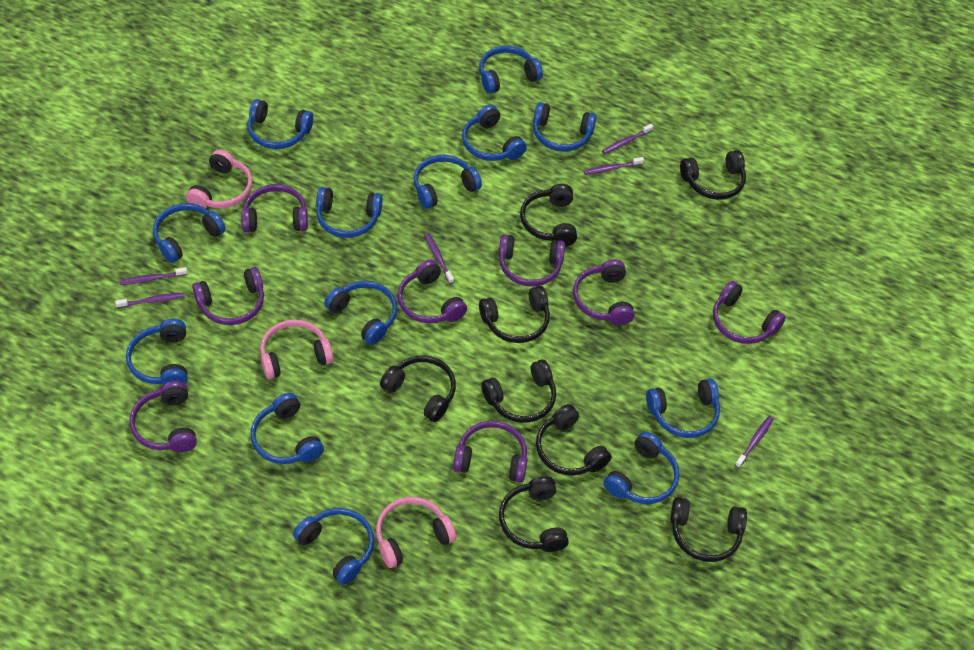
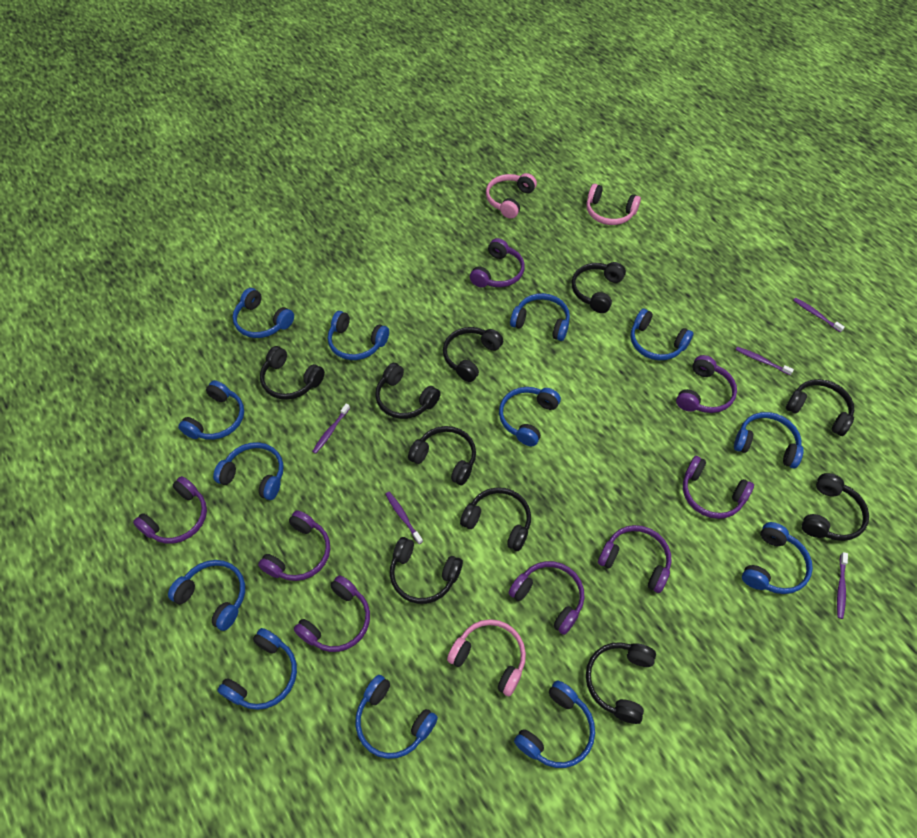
black headphones: [380,355,456,422] [479,286,550,343] [481,360,556,423] [499,476,569,552] [520,184,577,246] [536,404,612,476] [671,497,747,562] [680,150,746,200] = 8 -> [260,346,325,400] [375,363,441,419] [390,537,463,604] [408,426,476,485] [443,327,503,382] [460,487,531,551] [572,262,626,313] [586,642,656,724] [786,379,854,436] [802,473,869,541] = 10
purple toothbrush: [115,293,185,308] [119,267,187,285] [425,233,454,284] [584,157,644,175] [602,124,654,154] [735,416,774,468] = 6 -> [312,404,350,454] [385,492,423,544] [736,347,794,375] [793,298,845,332] [837,552,848,619] = 5

